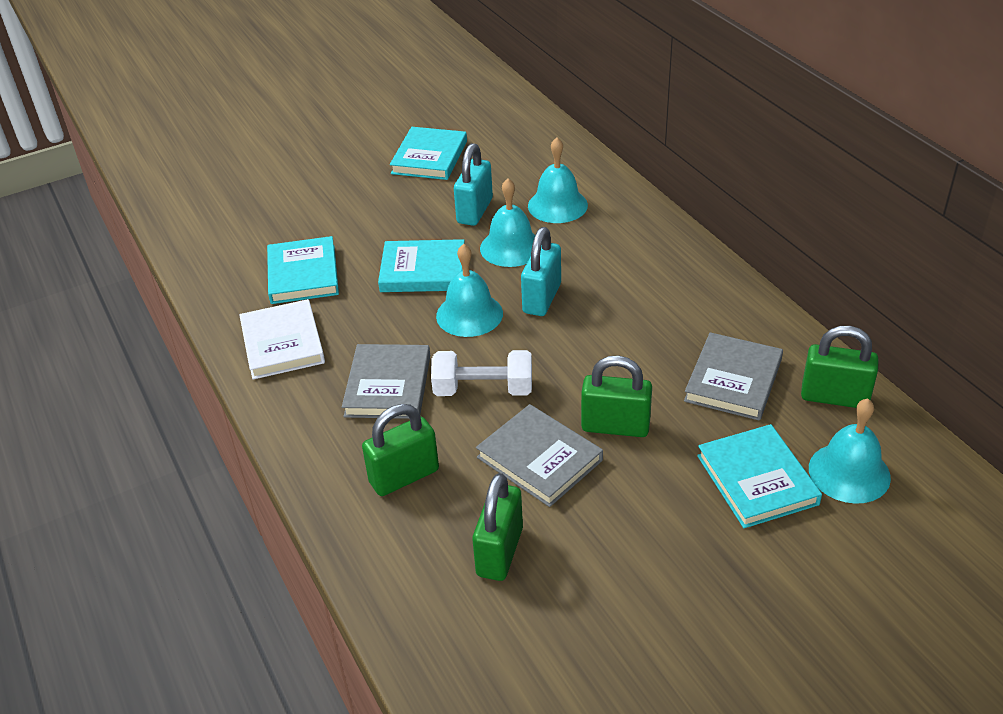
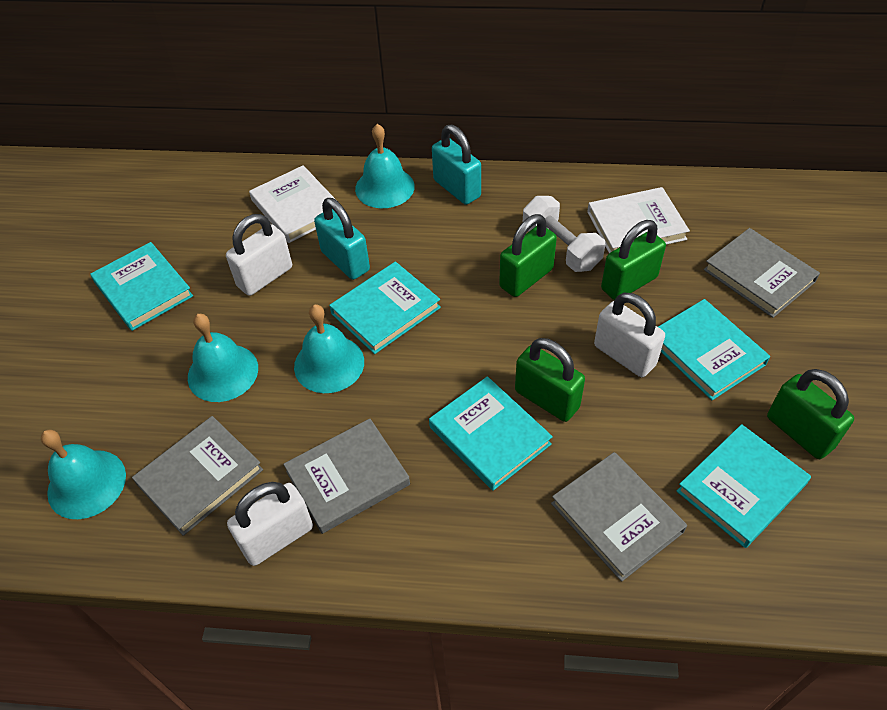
grey book: [342,344,430,419] [476,404,603,507] [684,332,783,421] = 3 -> [132,416,263,536] [283,419,410,534] [551,452,687,582] [704,228,820,318] = 4
turquoise book: [267,236,339,304] [378,239,465,292] [390,127,467,180] [697,424,822,528] = 4 -> [90,242,193,331] [329,261,441,354] [429,376,553,491] [658,299,770,400] [677,424,811,548] = 5
white book: [239,299,325,380] = 1 -> [249,165,336,243] [587,187,690,253] = 2
white padlock: none = 0 -> [226,214,292,296] [227,482,313,566] [594,293,665,377] = 3

